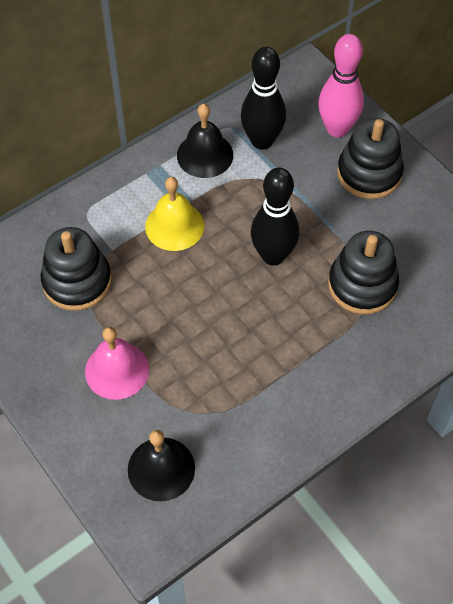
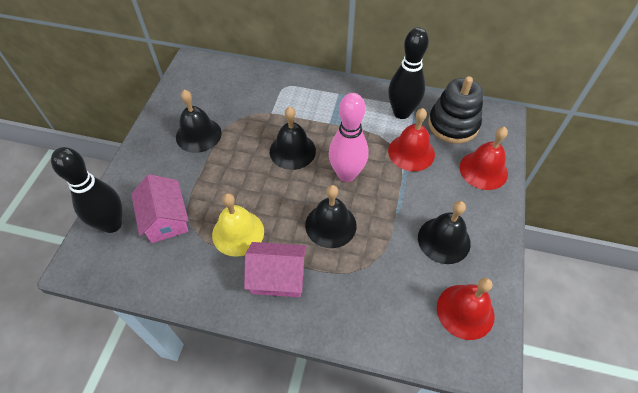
black bell: [128,430,195,501] [177,104,233,178] = 2 -> [176,90,222,153] [270,107,316,170] [305,185,357,248] [418,201,471,264] = 4
black stacking toy: [40,227,112,311] [328,231,399,314] [337,118,404,199] = 3 -> [428,76,483,144] = 1
pink bell: [85,327,149,400] = 1 -> none = 0
pink house: none = 0 -> [131,174,189,243] [244,242,307,297] = 2
red bell: none = 0 -> [388,108,435,171] [437,278,495,340] [460,127,508,190] = 3

